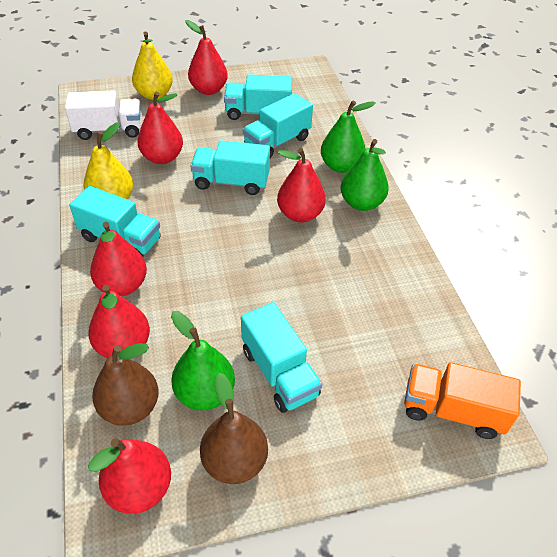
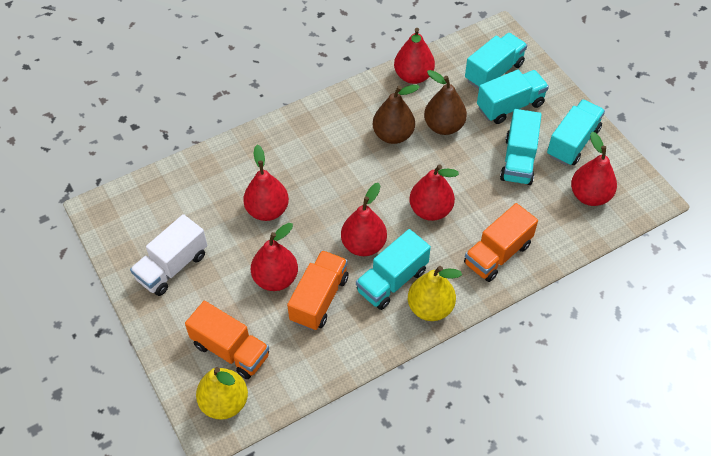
green pear: [171,311,235,410] [321,100,376,173] [340,139,389,211] = 3 -> none = 0
orange truck: [404,362,521,439] = 1 -> [185,301,269,379] [287,250,349,331] [464,203,538,282] = 3

